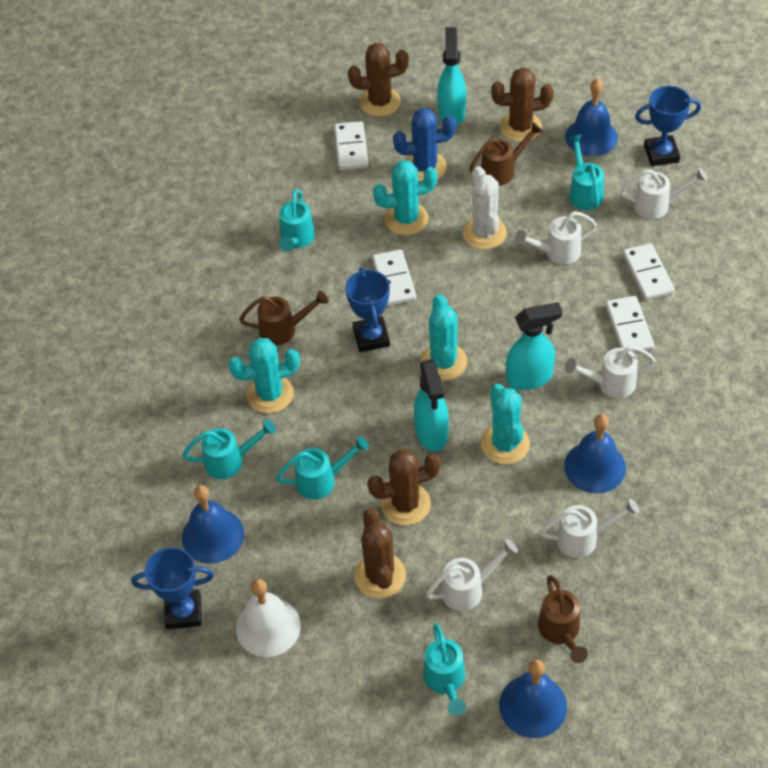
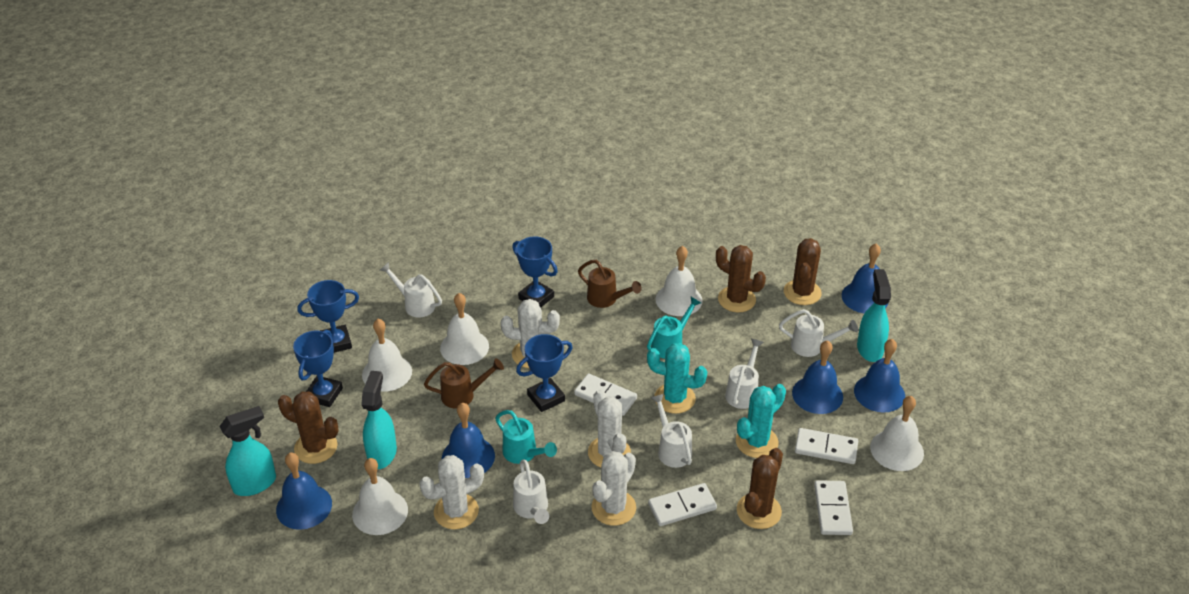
blue bell: [182,485,244,564] [499,659,567,738] [564,414,626,493] [565,78,618,156] = 4 -> [276,453,332,530] [442,403,495,478] [792,340,843,414] [842,243,888,313] [854,339,905,412] = 5
blue cactus: [393,108,456,181] = 1 -> none = 0
blue trophy: [132,547,214,629] [345,267,390,352] [635,86,701,166] = 3 -> [293,330,343,407] [297,280,359,353] [512,236,558,307] [516,334,572,412] = 4
brown watering can: [239,291,328,345] [469,122,543,186] [538,575,588,663] = 3 -> [424,358,504,409] [578,260,642,308] = 2
turquoise cactus: [228,338,300,413] [373,160,438,235] [420,294,467,381] [481,384,530,464] = 4 -> [647,343,707,414] [736,384,786,458] = 2
turquoise watering can: [183,420,276,479] [276,436,369,500] [279,189,315,252] [423,623,466,716] [569,134,604,210] = 5 -> [495,410,557,464] [647,297,701,359] = 2
white bell: [236,579,301,657] = 1 -> [352,458,408,535] [362,319,412,392] [440,293,489,365] [656,246,703,316] [870,396,924,471] = 5
white cactus: [463,166,507,250] = 1 -> [419,455,484,530] [501,299,560,368] [588,390,631,468] [591,451,636,526] = 4

